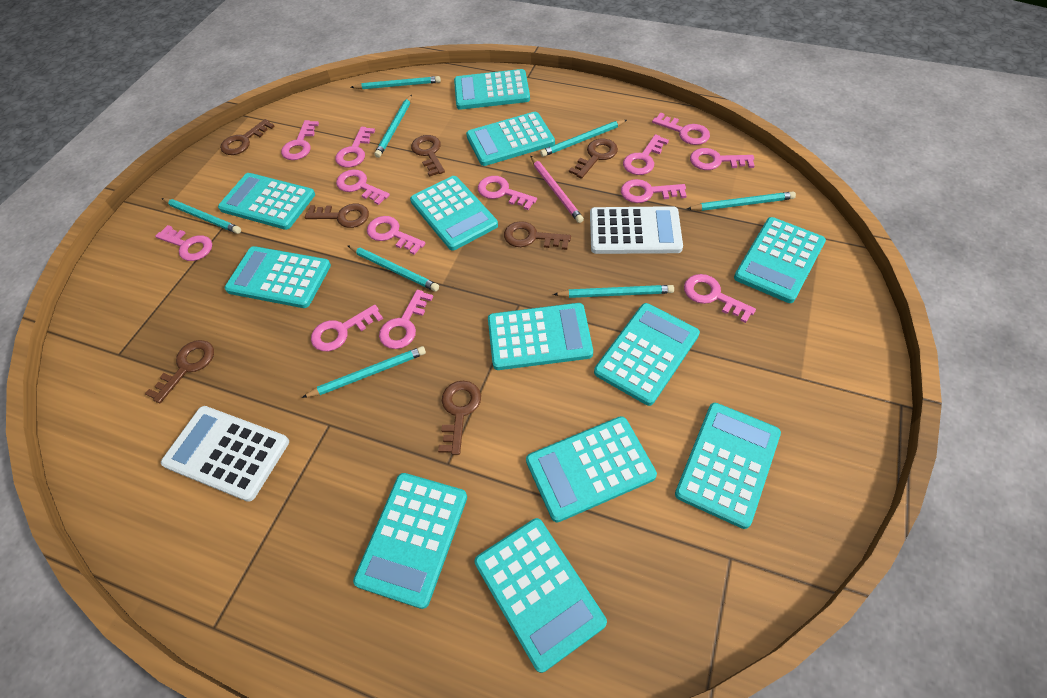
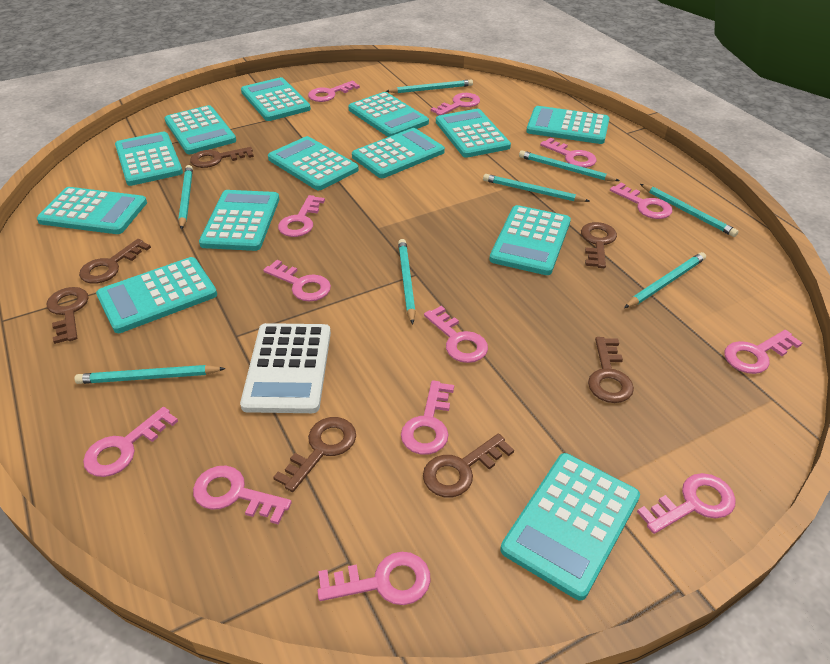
pink pencil: [531,156,584,223] = 1 -> none = 0
turquoise calculator: [218,173,315,230] [224,246,331,308] [353,473,467,609] [410,176,498,250] [454,69,530,110] [466,112,555,166] [475,518,607,673] [488,303,593,370] [526,416,657,523] [594,303,700,406] [675,403,781,529] [734,217,826,303] = 12 -> [37,187,147,234] [96,257,217,333] [115,132,183,186] [165,105,236,154] [199,190,279,251] [241,77,311,121] [268,136,359,190] [348,92,429,137] [352,128,445,178] [436,109,511,158] [489,205,571,275] [500,453,640,600] [526,106,609,144] = 13
white calculator: [161,406,289,502] [590,206,683,254] = 2 -> [240,323,331,413] = 1

